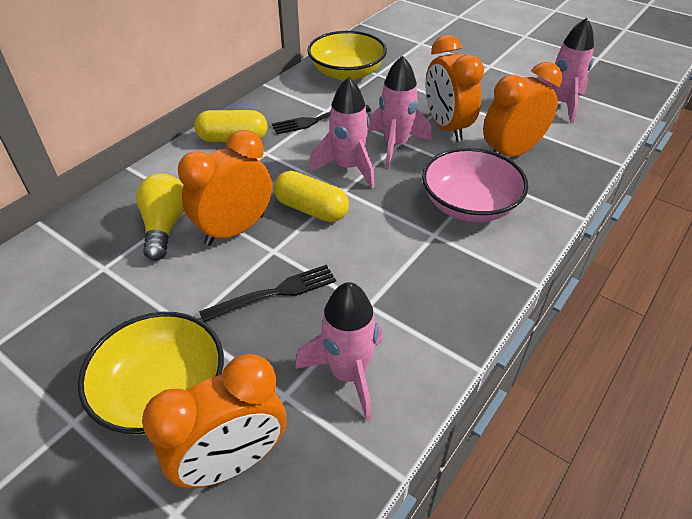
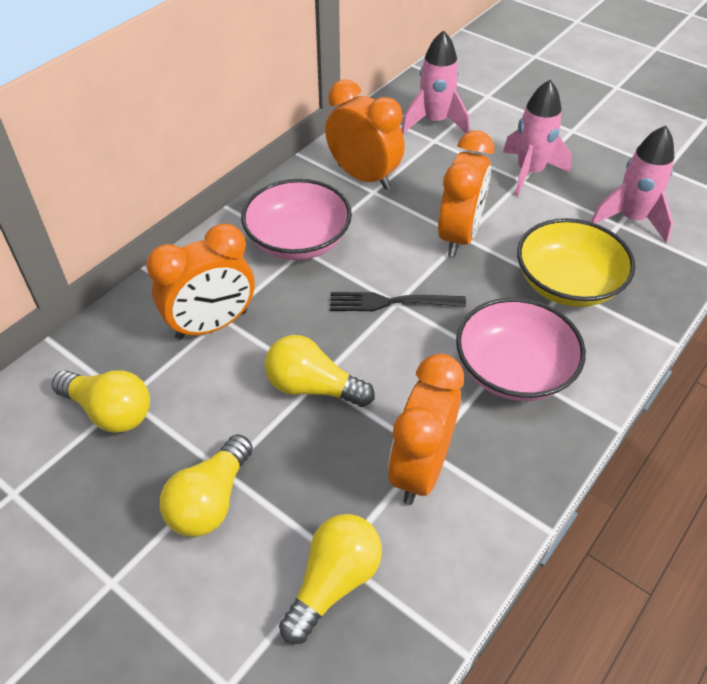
black fork: [199,265,336,322] [272,105,371,134] = 2 -> [330,292,466,311] = 1
pink bowl: [422,148,528,222] = 1 -> [241,179,352,260] [456,298,586,401] = 2
pink rocket: [295,282,383,421] [309,77,375,188] [368,55,431,168] [537,18,594,123] = 4 -> [402,30,469,133] [503,80,572,197] [591,125,674,243] = 3
yellow bowl: [78,312,224,435] [307,31,387,81] = 2 -> [517,218,635,307] = 1
yellow capsule: [194,110,267,142] [273,171,349,222] = 2 -> none = 0
yellow light bulb: [136,173,184,261] = 1 -> [52,370,150,433] [160,434,253,537] [265,335,375,407] [279,514,382,644] = 4

